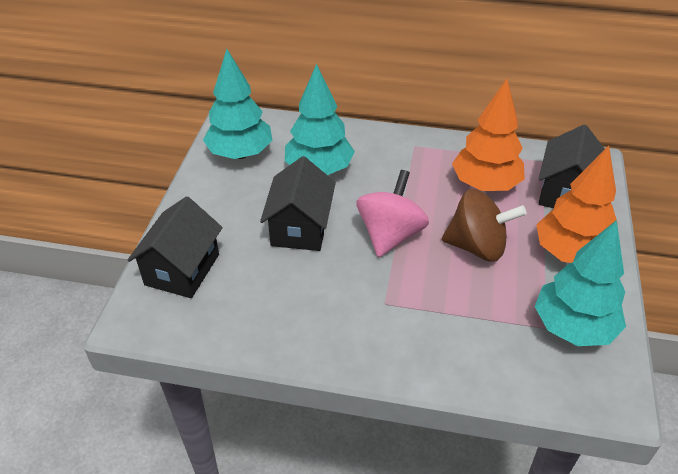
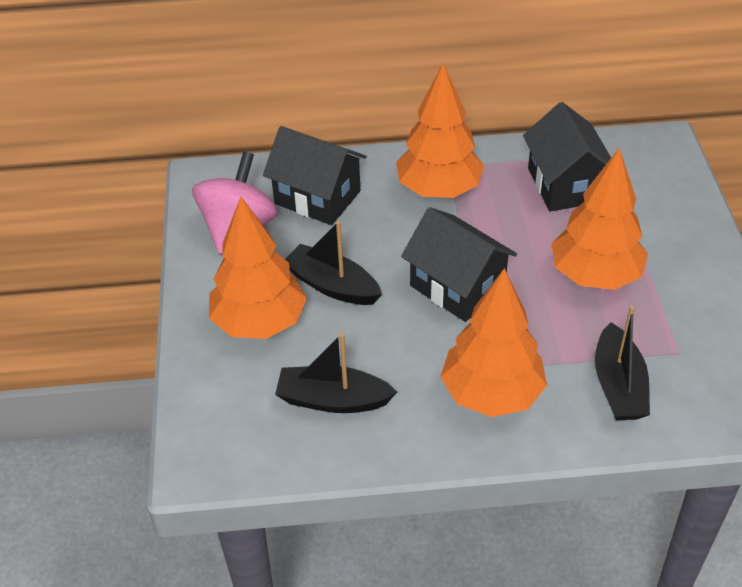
black boat: none = 0 -> [275,333,397,413] [285,221,382,305] [595,306,650,420] = 3
brown spinning top: [442,189,527,262] = 1 -> none = 0
orange tree: [452,79,525,191] [536,146,618,263] = 2 -> [209,197,307,339] [396,63,484,198] [440,268,547,417] [551,147,648,290] = 4
turquoise tree: [203,49,272,159] [285,64,355,175] [535,220,626,346] = 3 -> none = 0

